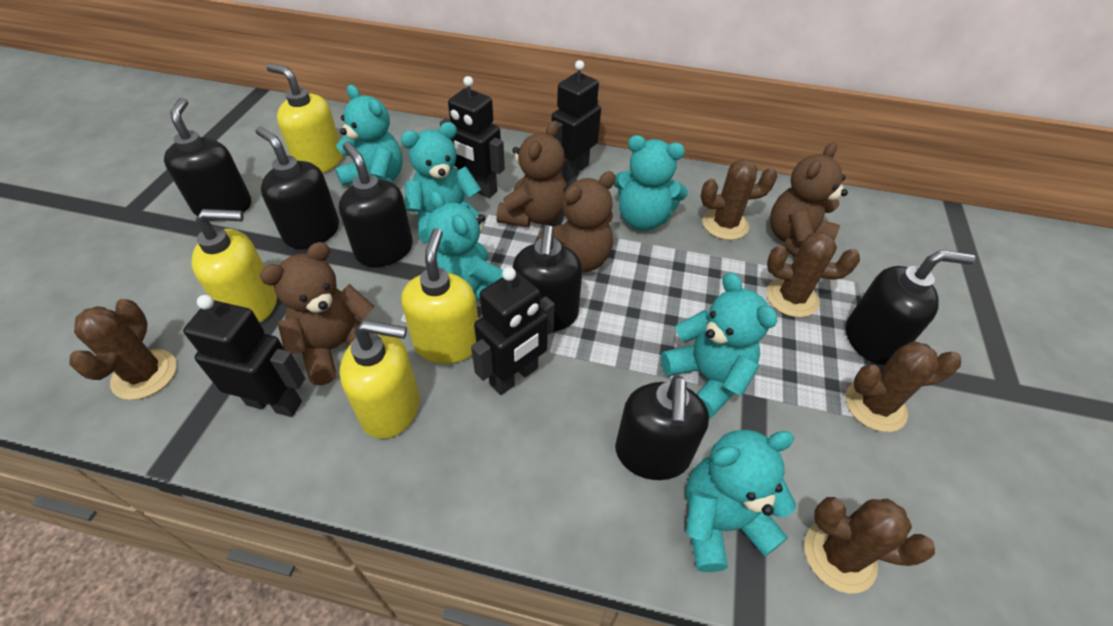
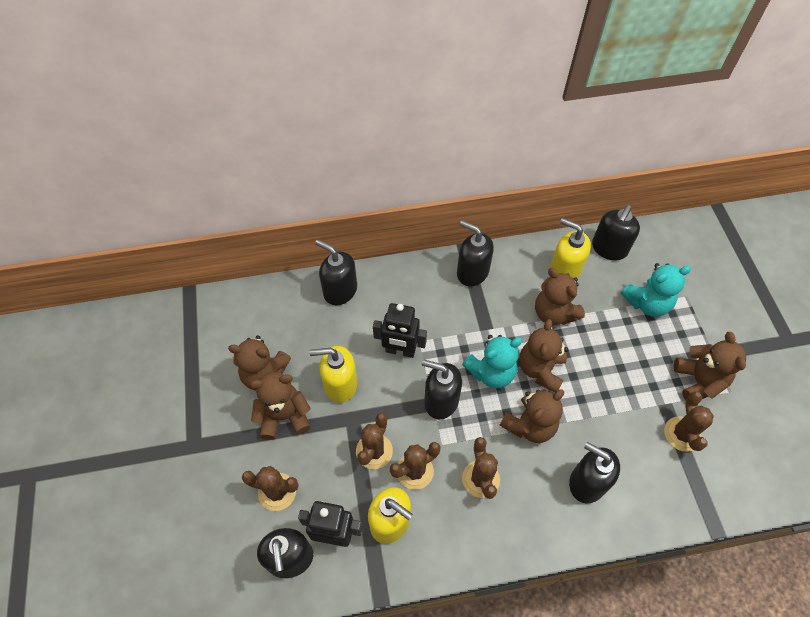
black robot: [183,295,305,417] [440,76,505,198] [471,267,555,395] [552,60,601,181] = 4 -> [298,501,363,547] [373,303,427,358] = 2
brown teddy bear: [260,242,375,385] [496,121,567,227] [537,171,616,272] [770,142,848,257] = 4 -> [228,335,291,391] [250,372,311,440] [500,389,564,443] [519,319,568,392] [535,268,585,325] [674,332,746,400] = 6
turquoise teddy bear: [335,85,403,186] [401,122,481,243] [426,191,503,301] [614,135,688,231] [661,273,777,418] [686,430,796,572] = 6 -> [462,335,522,388] [621,263,691,317] = 2
yellow soap dispenser: [191,209,277,323] [266,63,343,173] [340,320,420,439] [401,228,478,364] = 4 -> [309,346,357,403] [368,487,413,544] [550,218,591,278] = 3

